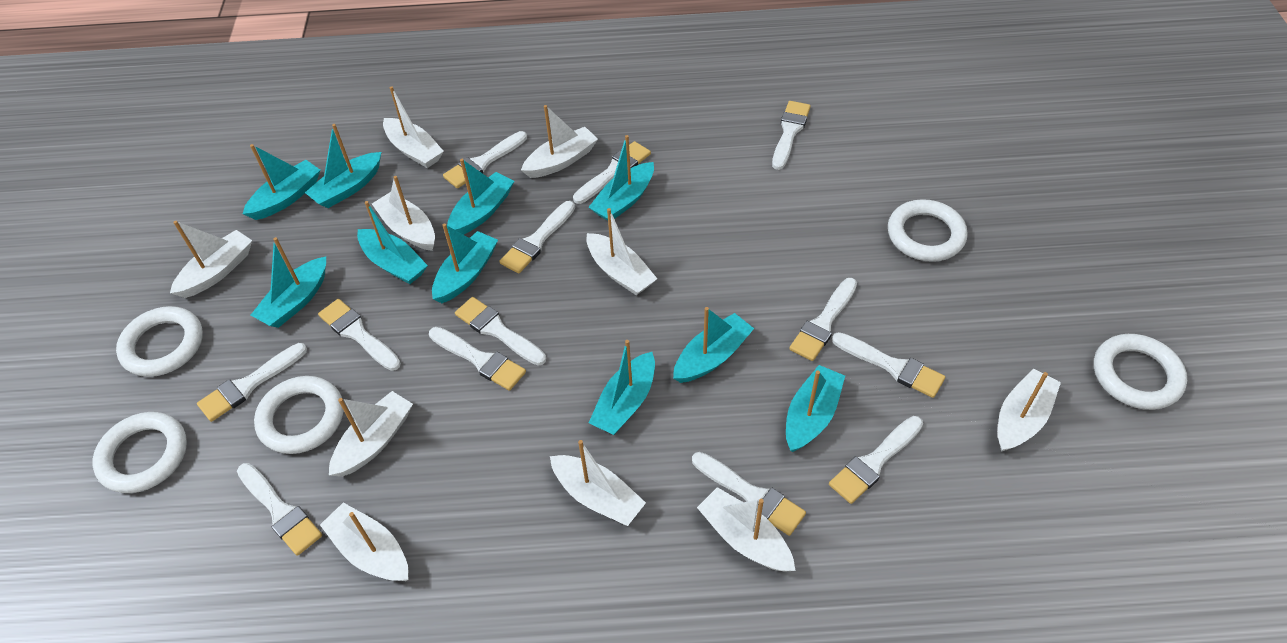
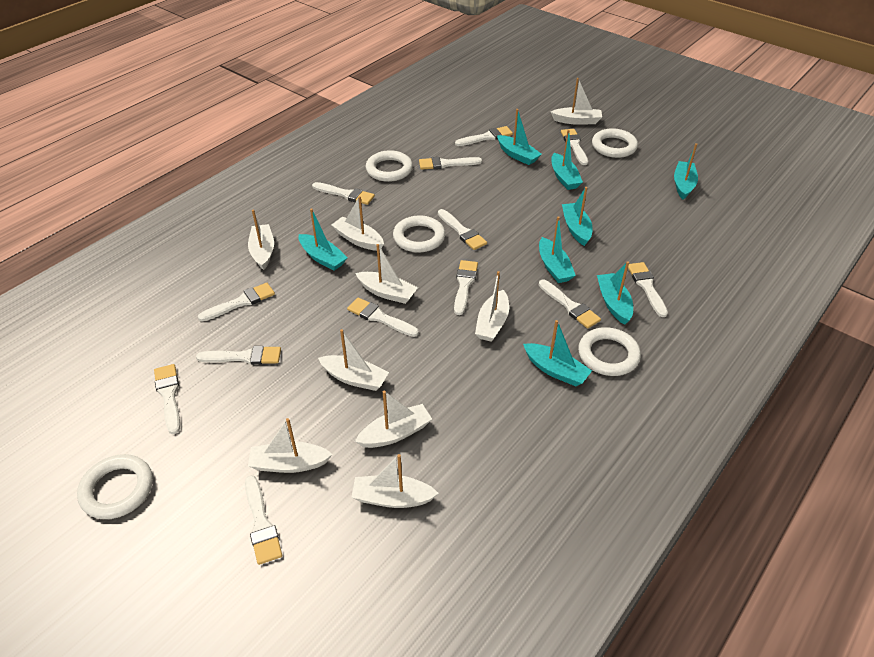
turquoise boat: [243,144,320,220] [251,237,326,328] [305,124,381,208] [357,201,428,284] [432,224,498,303] [447,159,514,235] [588,135,654,221] [589,340,655,435] [673,307,754,383] [786,365,845,452] = 10 -> [299,208,348,270] [497,109,542,165] [523,320,592,386] [539,216,576,283] [551,130,583,190] [562,187,593,246] [597,262,633,325] [674,143,698,200] = 8
white boat: [170,221,252,298] [320,502,409,581] [329,391,413,477] [372,176,435,251] [383,86,444,168] [521,105,598,178] [550,440,646,526] [587,208,657,295] [697,487,796,572] [998,368,1061,452] = 10 -> [248,210,274,270] [248,418,333,473] [318,329,389,391] [332,196,384,251] [351,454,439,508] [355,391,432,448] [356,244,418,304] [475,271,509,342] [551,78,602,125] = 9

